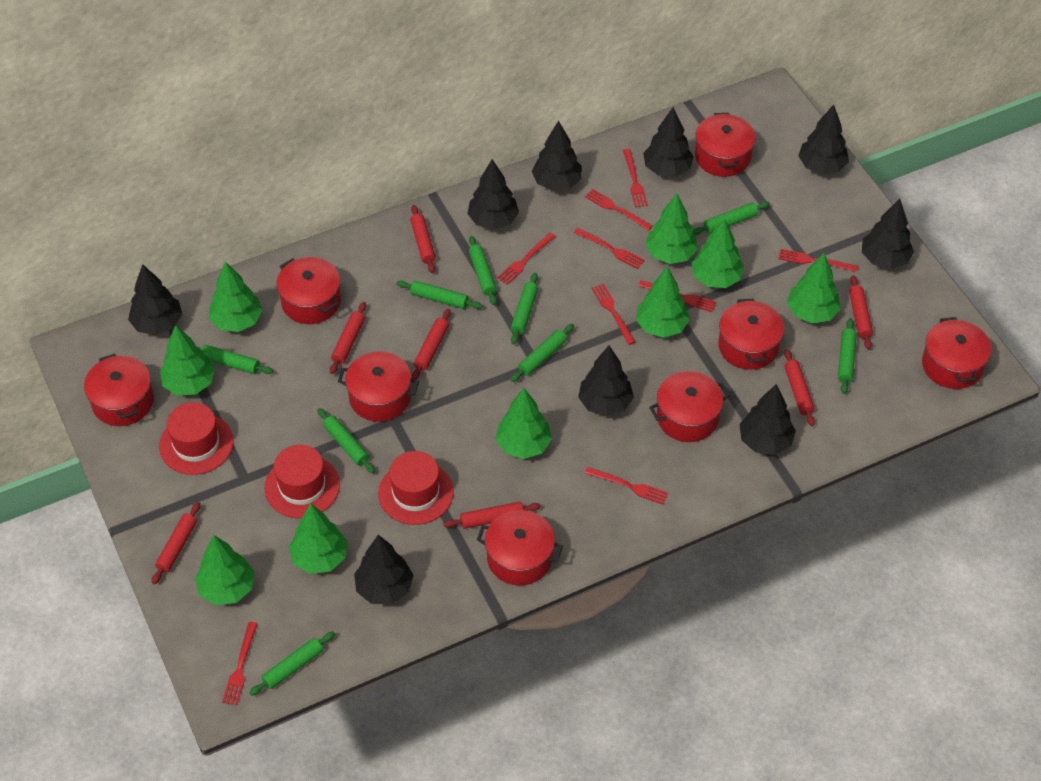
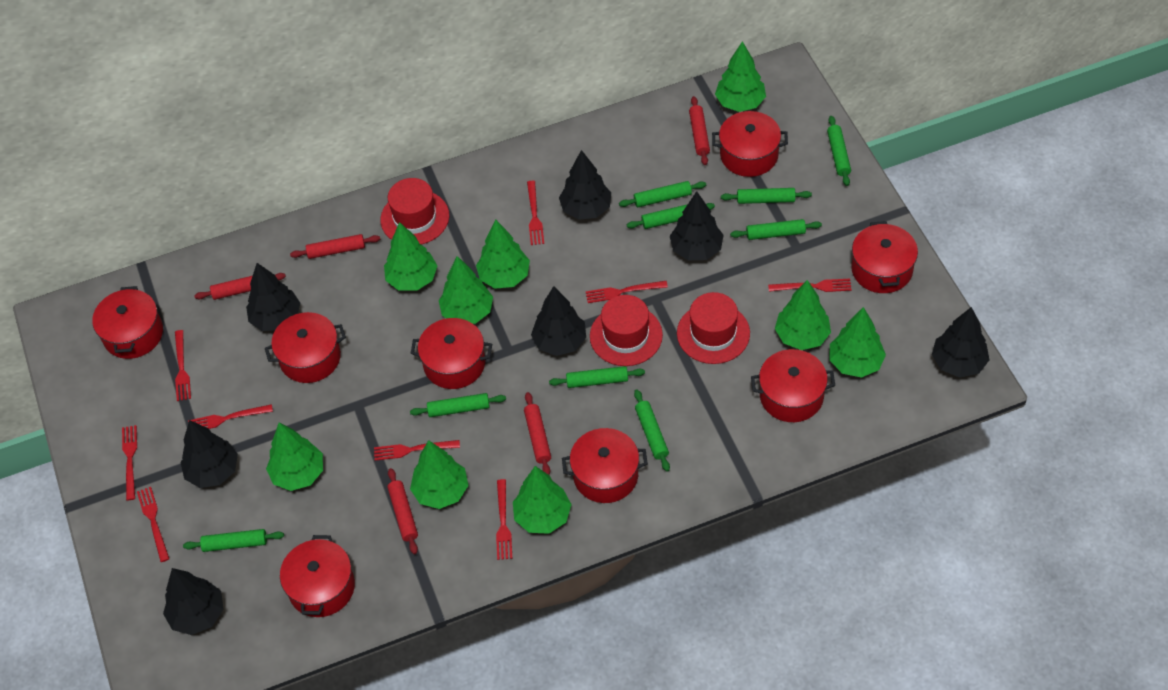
black tree: [128,264,182,335] [354,535,413,604] [467,159,519,230] [532,120,582,191] [578,346,634,416] [643,107,694,177] [739,384,796,455] [798,104,849,175] [862,198,914,269] = 9 -> [163,568,224,635] [181,420,238,488] [246,263,300,331] [531,286,586,356] [559,150,611,220] [670,191,724,260] [932,307,989,377] = 7
red rolling pin: [152,502,200,585] [330,302,366,374] [410,205,436,273] [412,309,451,380] [443,502,541,529] [784,349,815,426] [849,275,873,349] = 7 -> [194,273,286,300] [290,234,380,259] [387,468,418,554] [524,392,551,475] [689,96,710,165] = 5

